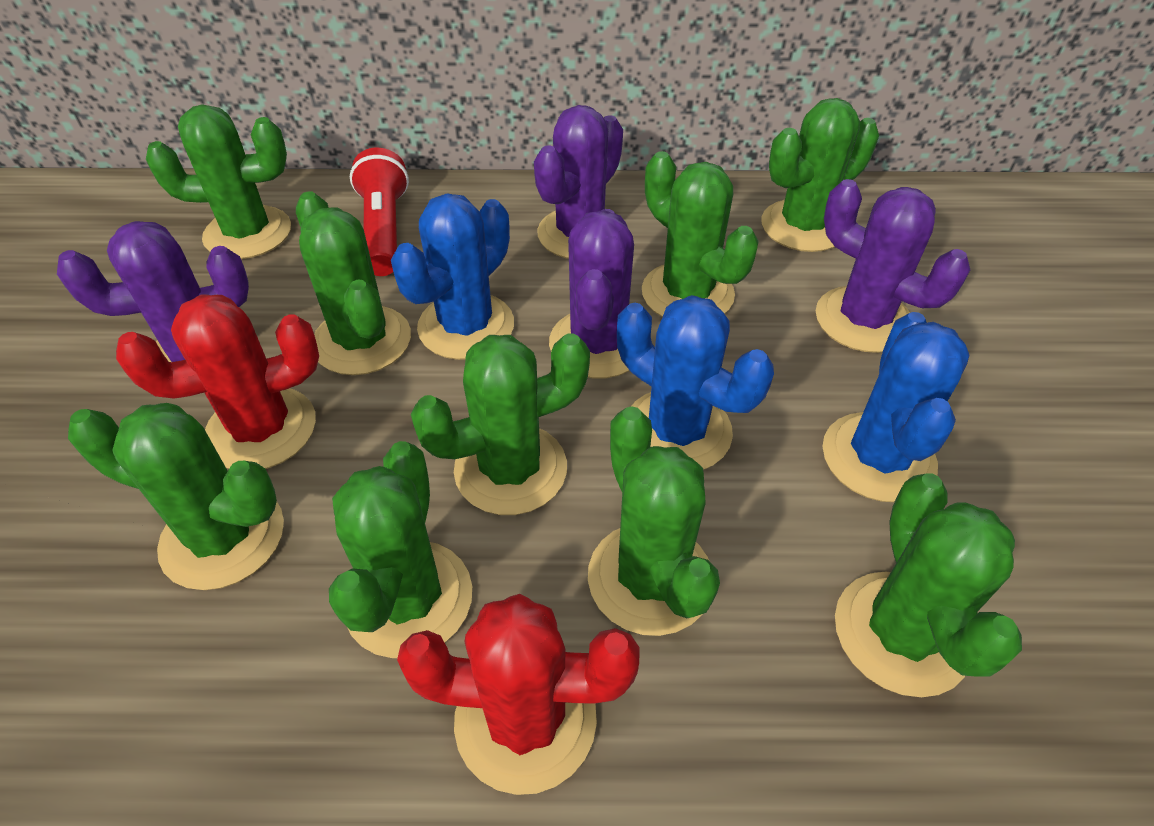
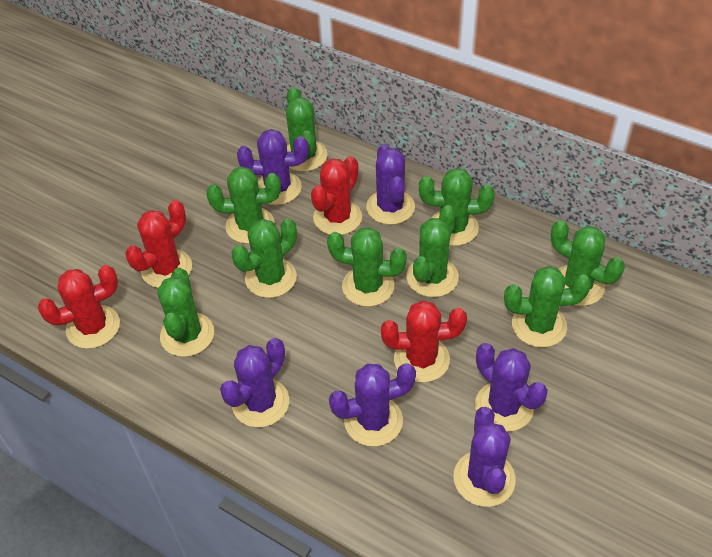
blue cactus: [391,194,514,360] [617,295,774,470] [823,312,969,502] = 3 -> none = 0
purple cactus: [57,221,249,362] [534,105,623,259] [549,209,634,378] [816,179,970,353] = 4 -> [220,338,289,428] [237,129,309,205] [329,364,416,447] [366,144,415,225] [454,407,516,507] [475,343,548,432] = 6
red cactus: [116,295,319,469] [397,594,640,795] = 2 -> [37,265,120,349] [125,200,192,288] [311,156,362,235] [381,301,467,383] = 4
red flashlight: [350,148,409,276] = 1 -> none = 0

